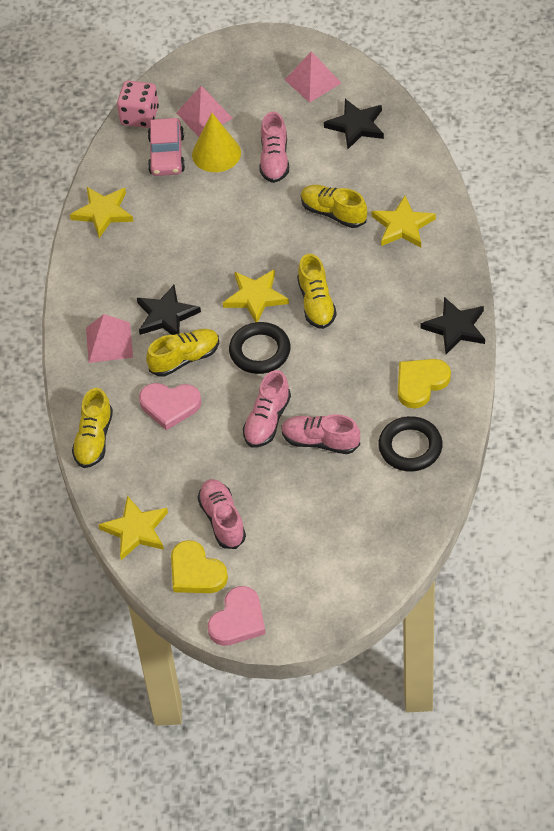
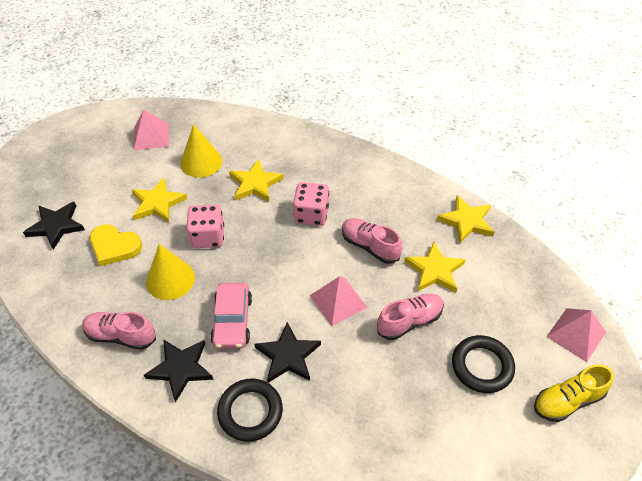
pink dice: [117,80,159,128] = 1 -> [186,205,224,248] [293,182,329,226] = 2
pink heart: [139,383,201,430] [208,586,266,646] = 2 -> none = 0
pink shoe: [198,479,246,549] [243,370,291,447] [259,112,289,183] [281,414,360,454] = 4 -> [82,312,156,350] [342,218,403,264] [377,294,444,340] = 3
yellow cone: [192,113,241,172] = 1 -> [146,244,195,300] [180,124,222,178] = 2
yellow heart: [171,540,228,593] [398,359,451,408] = 2 -> [90,224,142,266] = 1
yellow shoe: [72,388,113,468] [146,329,219,377] [297,254,337,329] [301,185,367,228] = 4 -> [534,364,614,422] = 1

